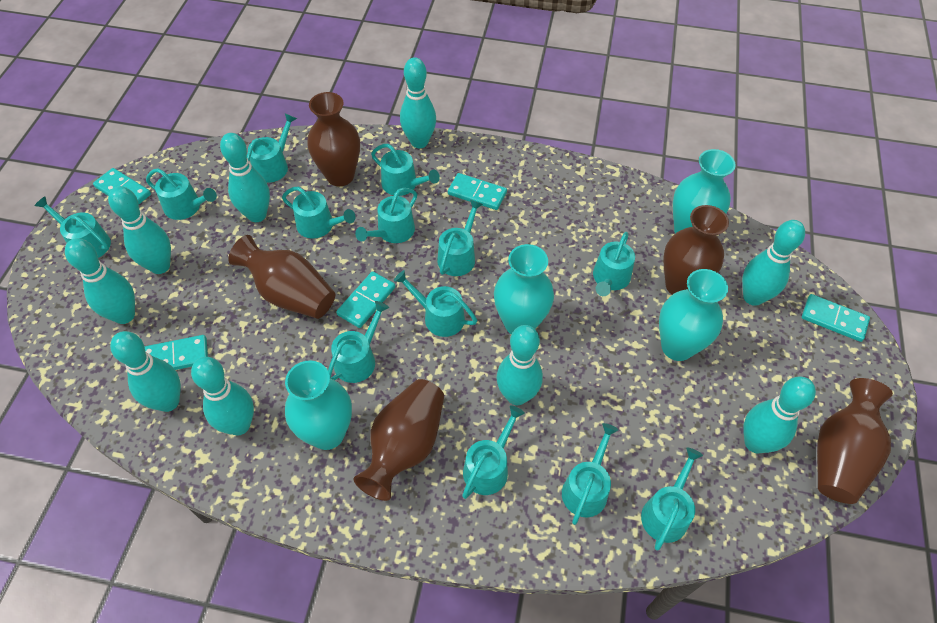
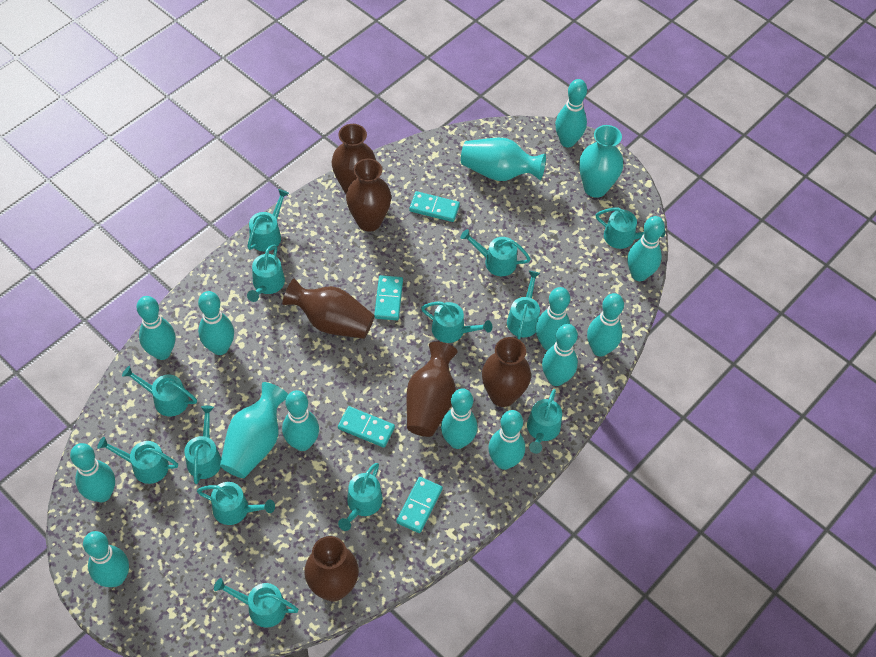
brown vase: [228,235,335,319] [307,92,360,186] [353,379,444,501] [663,205,729,295] [817,378,893,504] = 5 -> [282,278,375,339] [304,536,359,601] [332,124,376,194] [346,159,391,232] [407,341,458,437] [482,337,531,407] = 6
turquoise bowling pin: [65,238,135,324] [108,186,171,274] [110,331,181,412] [191,357,254,435] [220,133,270,222] [400,57,436,148] [496,325,543,405] [742,220,805,306] [743,377,816,453] = 9 -> [70,443,115,502] [83,531,129,587] [136,296,175,360] [198,291,234,355] [282,390,319,451] [441,388,477,449] [488,410,525,470] [536,287,570,350] [542,324,578,386] [555,79,587,147] [587,293,624,357] [628,216,665,281] = 12
turquoise domino: [93,168,151,204] [144,335,208,370] [336,271,395,328] [448,173,507,210] [802,294,870,342] = 5 -> [338,406,395,448] [374,275,403,320] [396,477,443,533] [409,191,460,222] = 4
turquoise vase: [285,361,352,450] [494,244,554,335] [659,269,728,361] [673,149,736,233] = 4 -> [220,382,288,478] [461,138,546,181] [579,125,623,198] = 3

